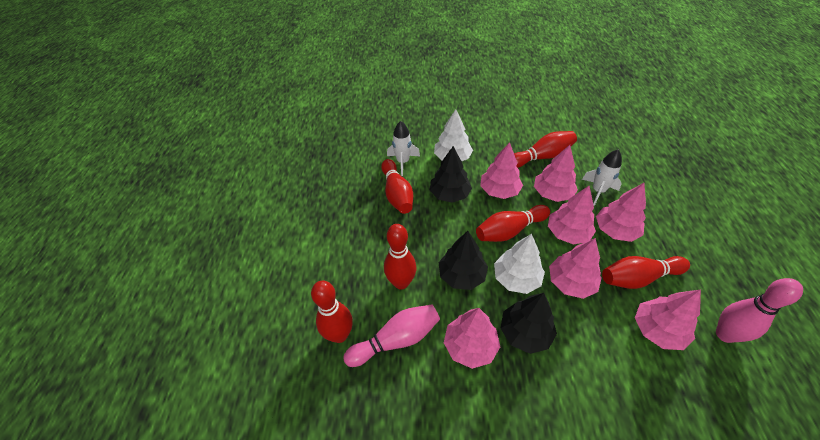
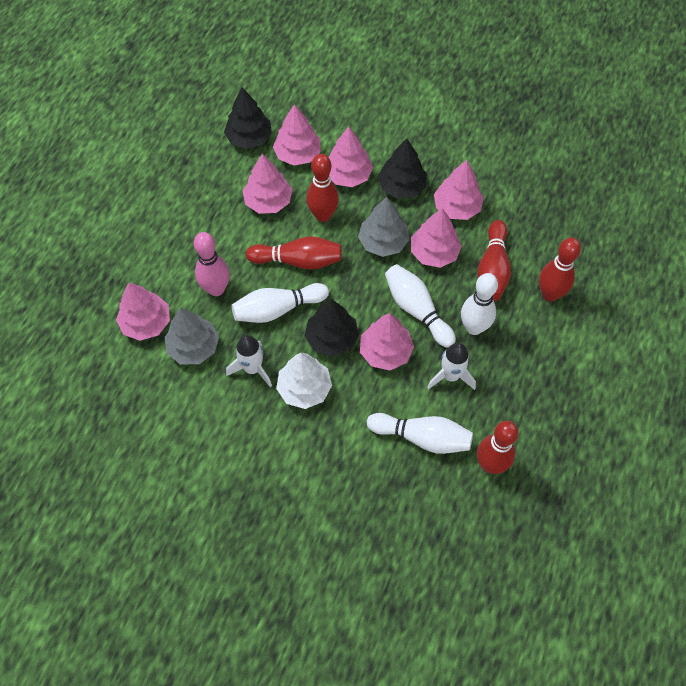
grey tree: none = 0 -> [165,308,219,364] [358,197,409,257] = 2
pink bowling pin: [343,304,440,367] [716,278,803,343] = 2 -> [194,232,230,296] = 1
red bowling pin: [311,280,353,343] [381,159,413,214] [384,224,417,290] [476,205,550,242] [514,131,577,168] [602,256,690,289] = 6 -> [246,236,342,270] [306,154,339,222] [477,220,511,301] [477,421,519,474] [539,238,581,302] = 5
white bowling pin: none = 0 -> [231,283,329,323] [367,413,473,454] [385,264,456,348] [461,273,498,335] = 4
white tree: [434,109,473,161] [494,234,545,294] = 2 -> [276,353,332,409] = 1

